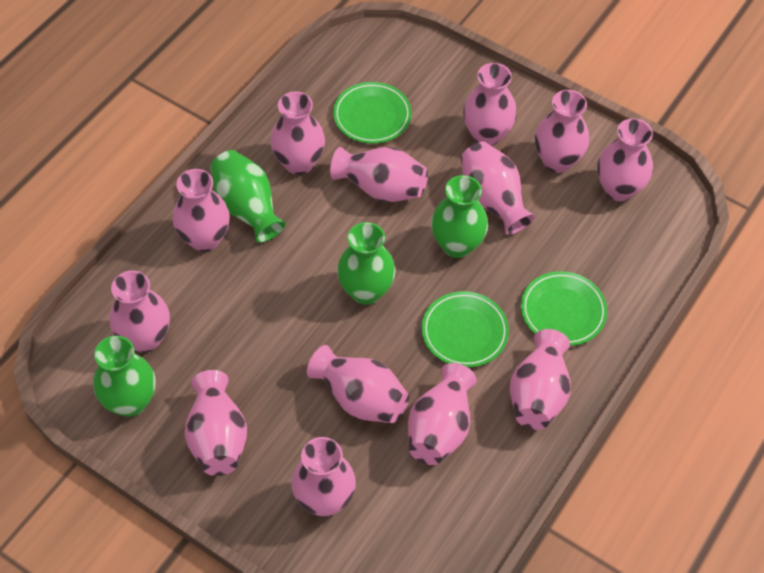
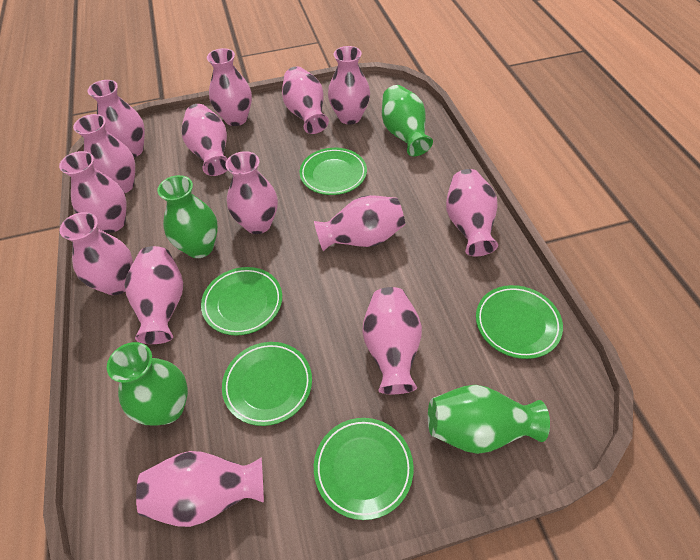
green plate: [333,82,412,144] [422,291,509,367] [521,271,607,346] = 3 -> [201,267,282,336] [222,342,312,426] [299,148,367,195] [314,418,414,520] [476,285,563,359] = 5
pink vase: [110,270,170,353] [172,169,230,252] [184,370,247,476] [270,91,325,175] [291,437,356,516] [307,345,409,423] [330,147,428,202] [408,363,477,465] [461,142,535,235] [463,63,517,146] [510,329,571,430] [535,90,589,173] [597,118,653,201] = 13 -> [59,151,126,233] [59,212,133,295] [73,114,135,193] [88,80,145,157] [124,246,184,344] [136,451,264,527] [182,104,228,176] [207,48,252,126] [226,151,278,234] [282,66,329,134] [314,195,405,251] [328,46,370,124] [362,287,422,394] [446,169,498,257] = 14

